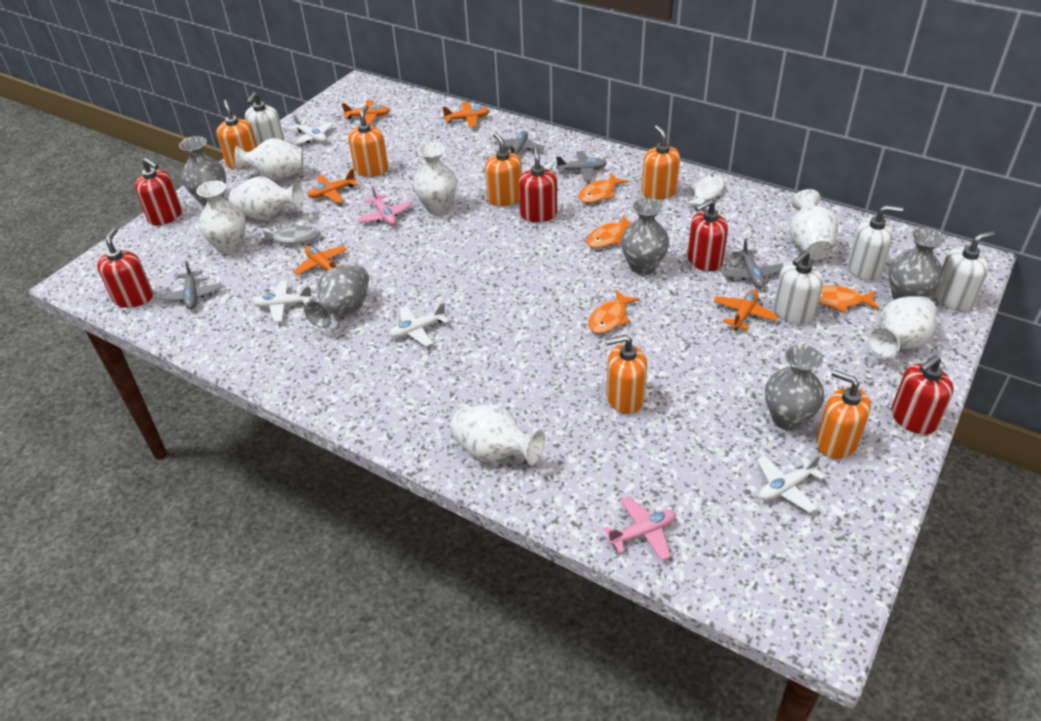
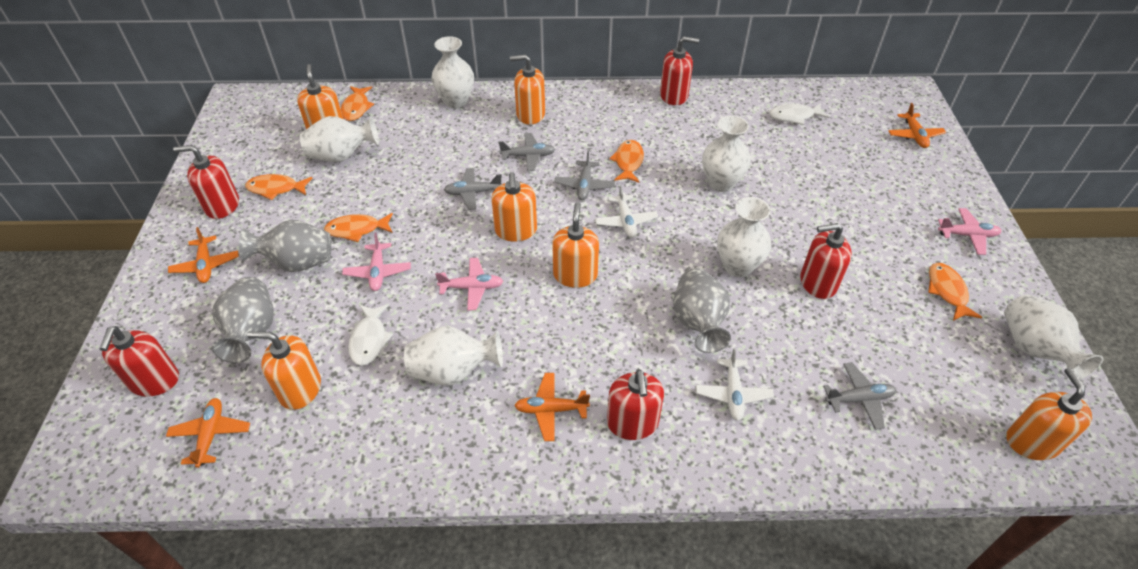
grey fish: [259,224,321,246] = 1 -> none = 0
grey vase: [179,136,226,206] [304,263,369,328] [621,198,669,275] [765,344,824,431] [889,228,946,300] = 5 -> [212,277,274,363] [239,220,331,272] [673,268,731,353] = 3
orange fish: [578,173,628,203] [586,215,632,248] [588,290,639,334] [818,286,879,313] = 4 -> [245,174,312,200] [324,213,393,242] [341,86,374,121] [609,140,644,183] [928,263,982,321] = 5
orange plane: [293,246,347,275] [308,169,358,203] [342,100,390,125] [442,102,489,128] [714,290,778,330] = 5 -> [166,398,250,468] [168,227,239,283] [514,373,590,441] [888,103,946,148] = 4
pink plane: [357,186,412,225] [604,496,676,561] = 2 -> [342,233,411,291] [435,258,503,311] [938,208,1002,255] = 3
white fish: [685,174,724,210] = 1 -> [348,304,393,366] [769,103,829,125] = 2
white plane: [253,280,313,322] [289,115,333,145] [389,303,449,347] [757,454,825,513] = 4 -> [595,185,658,238] [696,348,774,421] = 2
white soap dispenser: [245,92,285,146] [773,250,823,324] [848,205,903,280] [934,231,995,311] = 4 -> none = 0
white vase: [196,181,246,254] [229,176,304,220] [235,138,304,180] [413,142,457,214] [450,404,545,465] [789,189,838,260] [868,296,937,357] = 7 -> [300,116,379,162] [404,326,503,385] [431,36,474,108] [702,115,751,192] [717,197,771,277] [1004,294,1104,381] = 6

